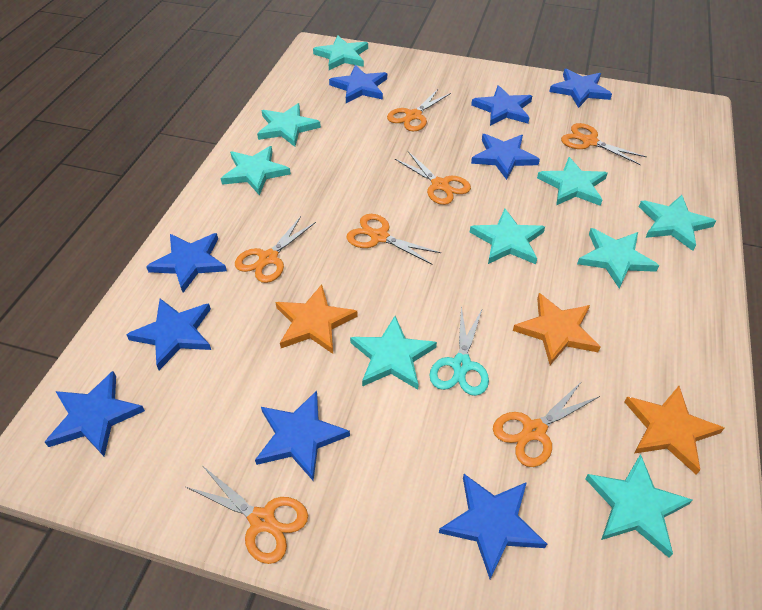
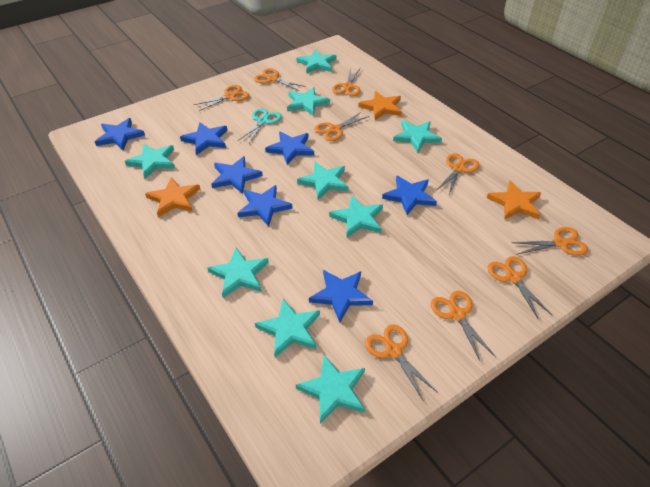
blue star: [45,371,145,456] [126,299,211,370] [146,233,227,293] [255,390,350,480] [329,65,387,103] [439,474,547,579] [471,85,532,126] [471,134,540,180] [549,69,612,108] = 9 -> [95,118,145,150] [180,122,228,155] [211,156,263,194] [237,185,293,226] [265,131,314,165] [309,270,373,322] [382,175,437,215] = 7
orange scissors: [186,466,308,564] [235,216,316,283] [346,214,441,265] [387,89,451,132] [395,151,471,205] [493,381,600,467] [561,123,647,165] = 7 -> [194,85,249,111] [254,68,306,91] [314,112,369,141] [332,68,361,96] [365,324,438,400] [431,291,495,361] [437,153,479,195] [487,256,552,318] [511,227,588,256] = 9

